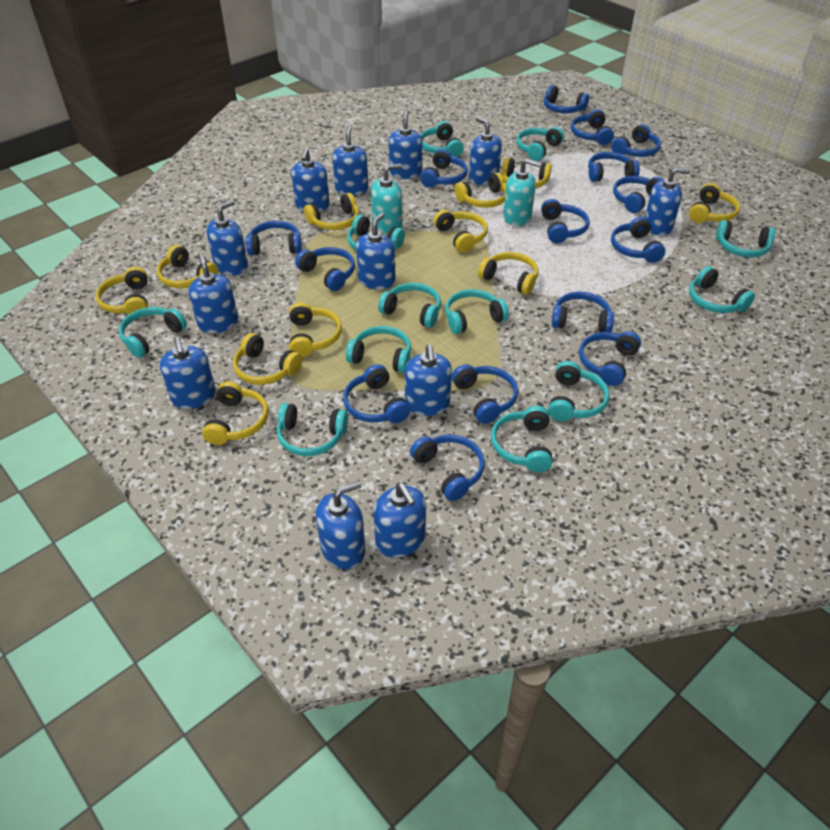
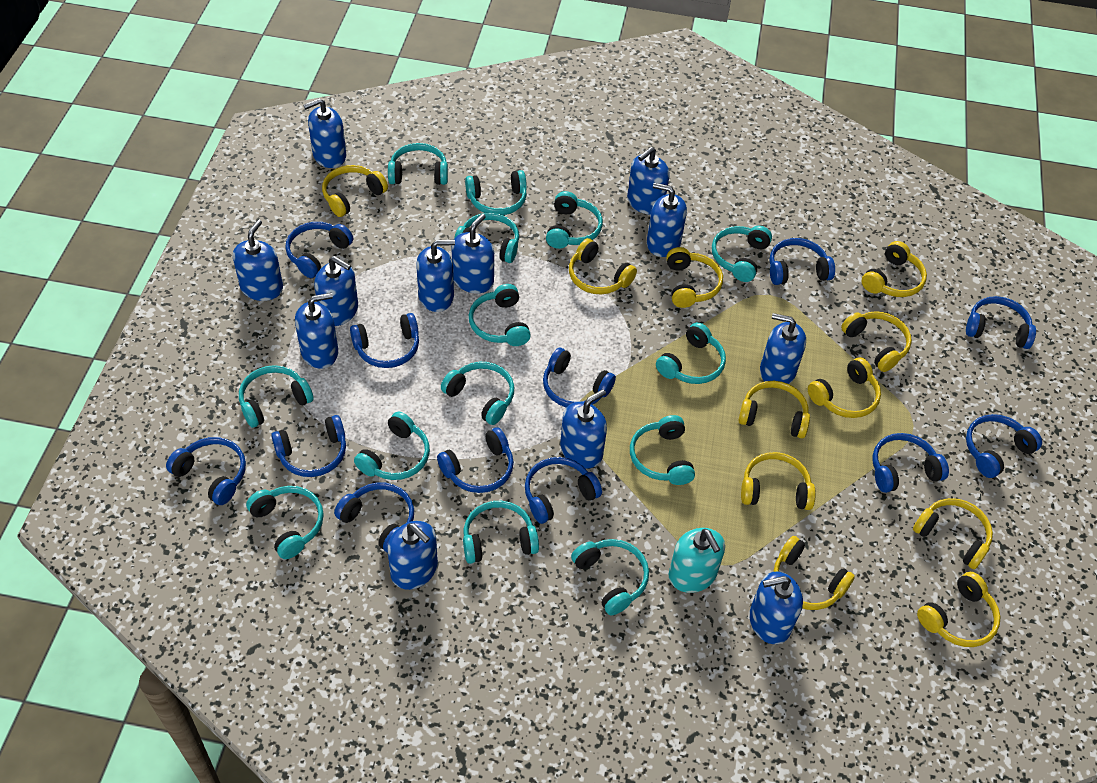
blue headphones: [246,221,302,256] [295,247,355,291] [343,364,410,423] [410,434,485,501] [420,149,468,188] [452,364,518,424] [541,199,590,243] [544,85,589,113] [552,292,614,332] [571,109,614,145] [579,331,641,386] [588,152,640,182] [611,124,661,157] [611,217,665,263] [613,176,663,213] = 15 -> [166,437,246,505] [271,415,346,477] [285,222,353,278] [334,483,414,553] [350,313,419,368] [437,427,514,493] [525,457,602,524] [543,348,616,407] [769,238,835,285] [872,433,949,493] [966,296,1036,349] [966,414,1042,478] = 12
turquoise headphones: [119,307,187,358] [277,403,348,456] [346,326,411,373] [347,215,405,250] [378,283,441,328] [421,121,464,157] [445,289,509,334] [491,406,553,472] [516,127,564,161] [548,361,609,421] [689,266,755,313] [716,220,775,258] = 12 -> [239,365,314,428] [246,486,324,559] [354,412,430,480] [388,143,448,185] [441,362,514,425] [454,213,519,263] [463,501,539,564] [465,170,527,215] [469,284,531,346] [546,191,603,249] [571,539,649,615] [630,415,695,485] [656,322,726,384] [712,226,772,282] = 14
turquoise soap dispenser: [371,164,402,234] [503,158,541,226] = 2 -> [669,528,725,593] = 1

